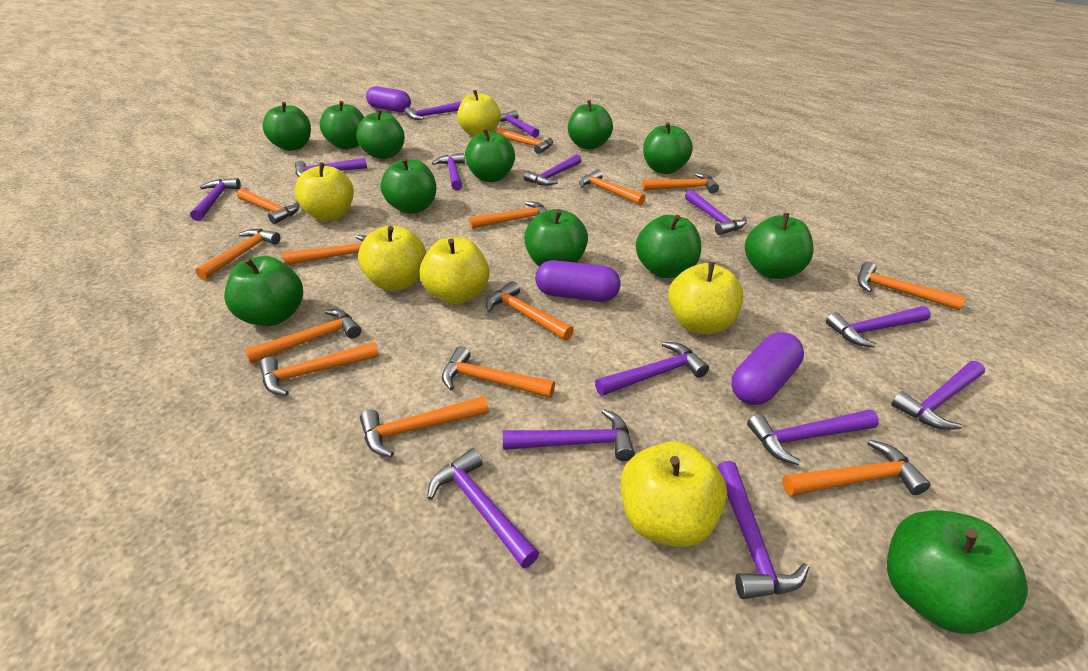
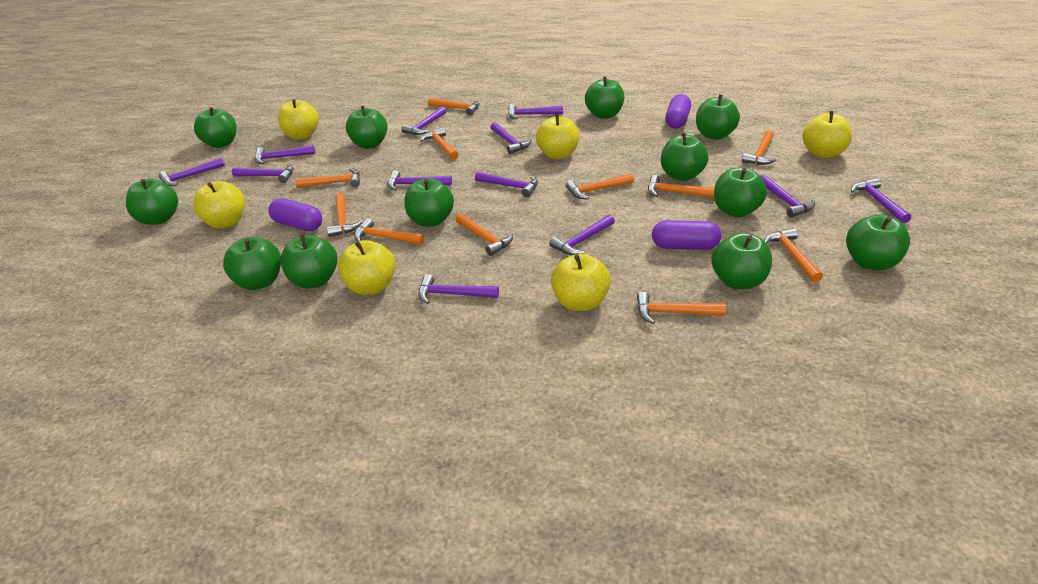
orange hammer: [195,229,281,280] [237,189,300,224] [244,309,361,364] [259,342,379,396] [282,235,367,265] [360,396,489,457] [442,346,555,398] [469,201,548,229] [486,281,574,340] [496,128,553,154] [579,169,646,205] [642,173,719,194] [783,440,931,496] [858,262,965,310] = 14 -> [295,168,360,188] [327,193,362,237] [354,218,424,244] [420,127,459,160] [428,98,480,115] [456,213,513,256] [565,173,634,199] [637,292,726,324] [648,175,714,198] [742,130,776,165] [764,228,823,282] = 11
purple hammer: [190,178,241,221] [295,158,367,177] [404,102,461,120] [427,448,539,568] [432,153,465,190] [500,110,539,138] [503,409,635,461] [524,154,582,186] [595,342,709,396] [685,190,747,235] [717,461,809,599] [747,410,879,465] [826,306,931,348] [891,361,985,430] = 14 -> [158,158,225,186] [232,164,294,183] [255,145,315,164] [388,170,452,191] [401,106,446,135] [418,274,499,304] [475,172,538,197] [490,122,531,154] [508,104,563,119] [549,214,615,255] [760,174,815,217] [851,178,911,223] = 12

